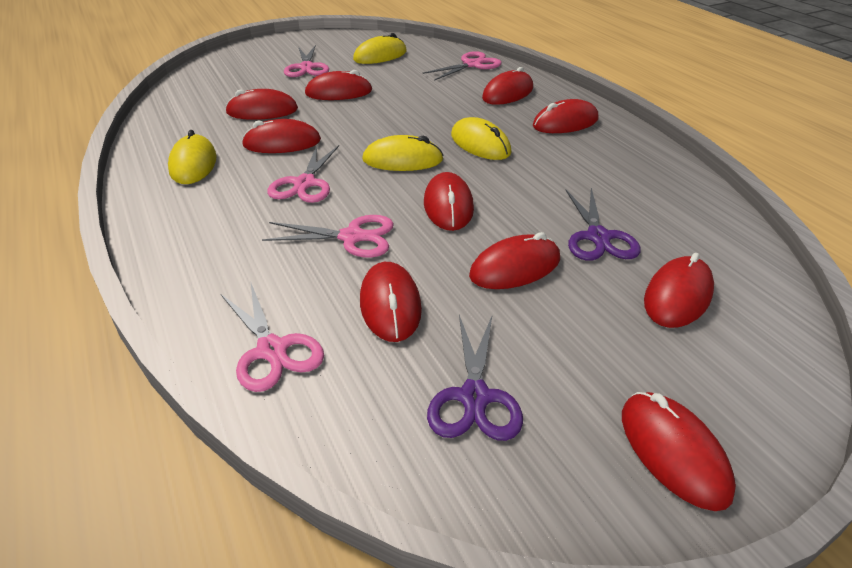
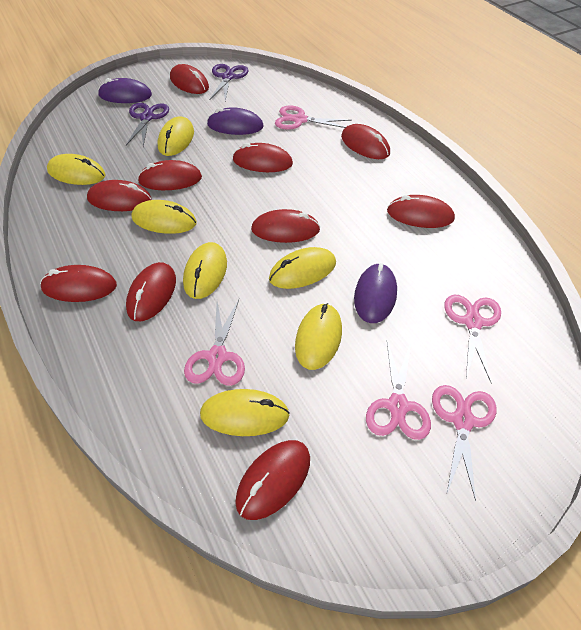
purple mouse: none = 0 -> [98,78,152,103] [207,107,264,135] [354,263,397,323] = 3
yellow mouse: [168,130,217,184] [353,33,407,64] [362,135,444,171] [451,117,512,160] = 4 -> [47,154,106,185] [132,200,197,234] [158,116,194,156] [183,242,227,299] [200,389,290,436] [269,247,336,289] [295,303,342,370] = 7

